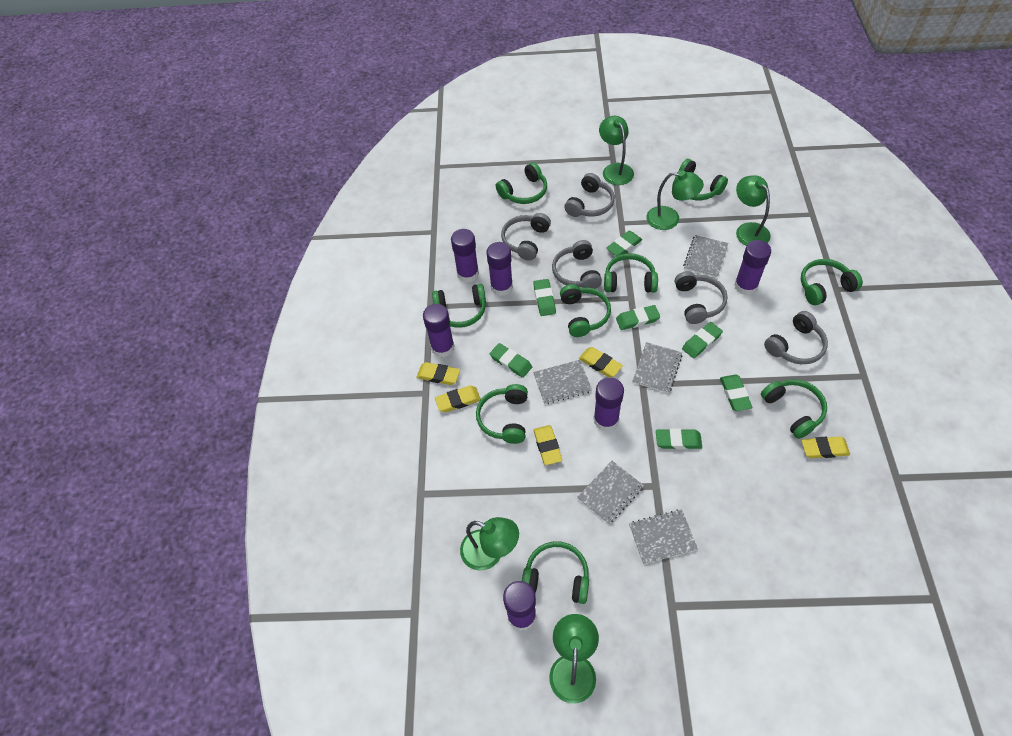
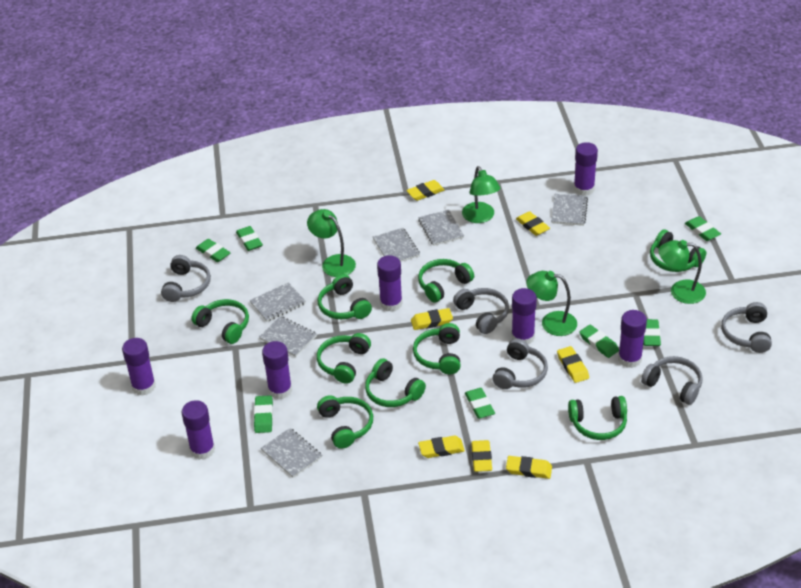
green lamp: [460,517,519,571] [549,614,599,704] [599,116,634,185] [646,171,704,230] [736,175,770,246] = 5 -> [307,209,356,277] [462,166,500,223] [526,271,577,336] [659,240,706,304] = 4
grey notebook: [533,360,592,404] [578,461,644,524] [629,509,698,564] [633,342,682,393] [683,235,728,277] = 5 -> [249,282,306,322] [259,316,317,357] [261,428,322,478] [373,228,420,262] [418,210,464,246] [551,194,588,226] = 6
purple glue stick: [423,304,454,357] [451,229,479,283] [487,242,513,296] [503,581,536,631] [593,377,624,431] [734,240,771,295] = 6 -> [122,338,156,396] [182,400,215,460] [262,341,292,400] [377,255,403,312] [511,288,537,344] [574,142,598,196] [618,310,647,368] = 7
yellow eraser: [416,362,460,385] [435,386,481,412] [533,425,562,465] [579,347,623,377] [801,436,850,458] = 5 -> [406,180,444,201] [411,308,453,330] [418,436,465,458] [471,440,492,472] [506,456,552,479] [516,211,550,236] [557,346,589,383] = 7

